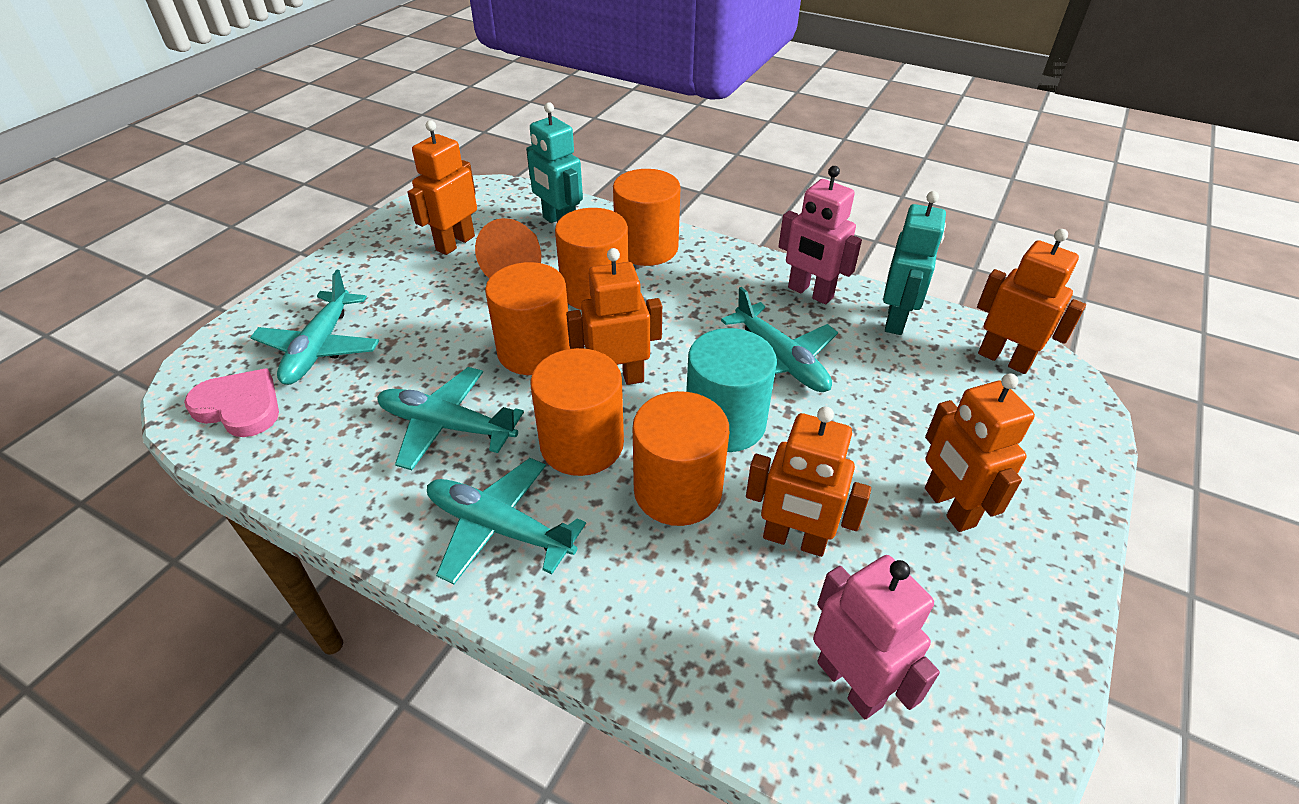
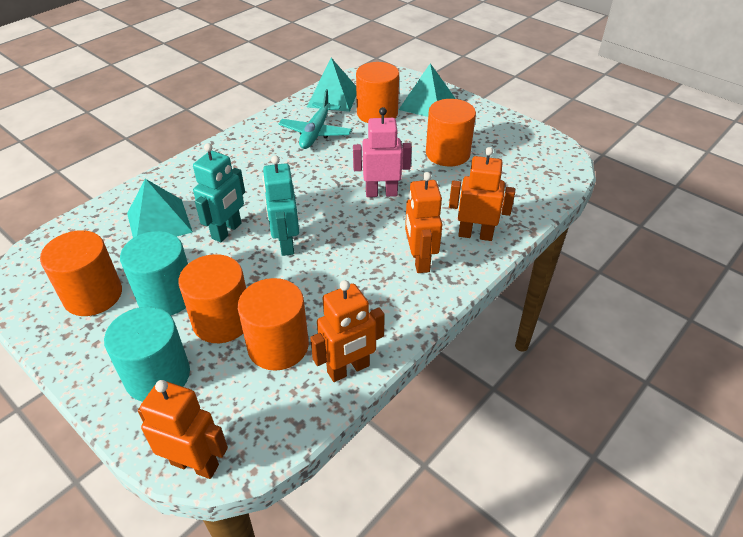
orange cone: [475,218,541,278] = 1 -> none = 0
orange robot: [407,120,477,255] [566,248,662,385] [746,406,871,557] [925,373,1035,532] [977,229,1086,374] = 5 -> [138,380,228,479] [310,280,385,382] [405,172,442,273] [449,147,515,241] = 4
pink heart: [184,368,279,437] = 1 -> none = 0
pink robot: [778,166,862,304] [813,555,940,719] = 2 -> [353,107,412,197] = 1
turquoise cylinder: [686,328,777,452] = 1 -> [104,307,190,402] [120,231,188,315] = 2
turquoise plane: [250,270,379,385] [377,367,524,470] [427,458,586,585] [721,287,838,392] = 4 -> [279,89,352,149] = 1
turquoise pyramid: none = 0 -> [127,179,193,238] [307,58,356,112] [399,63,455,117] = 3

